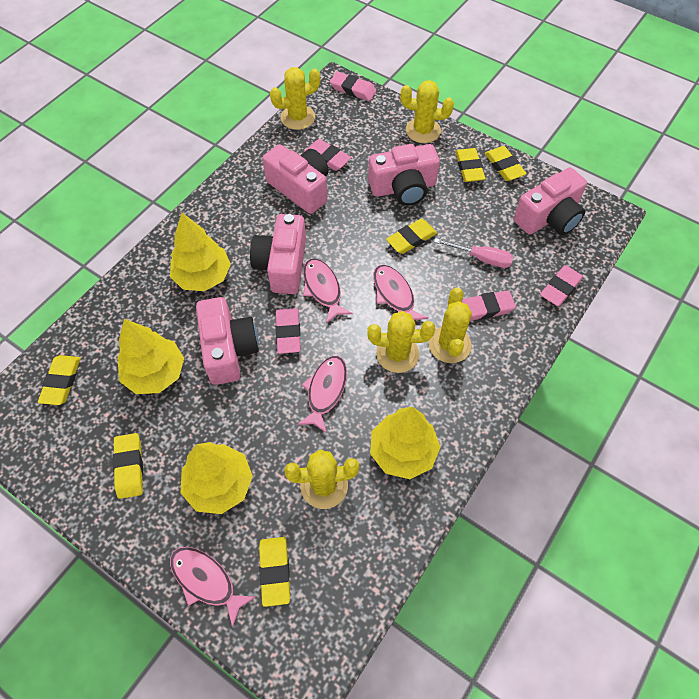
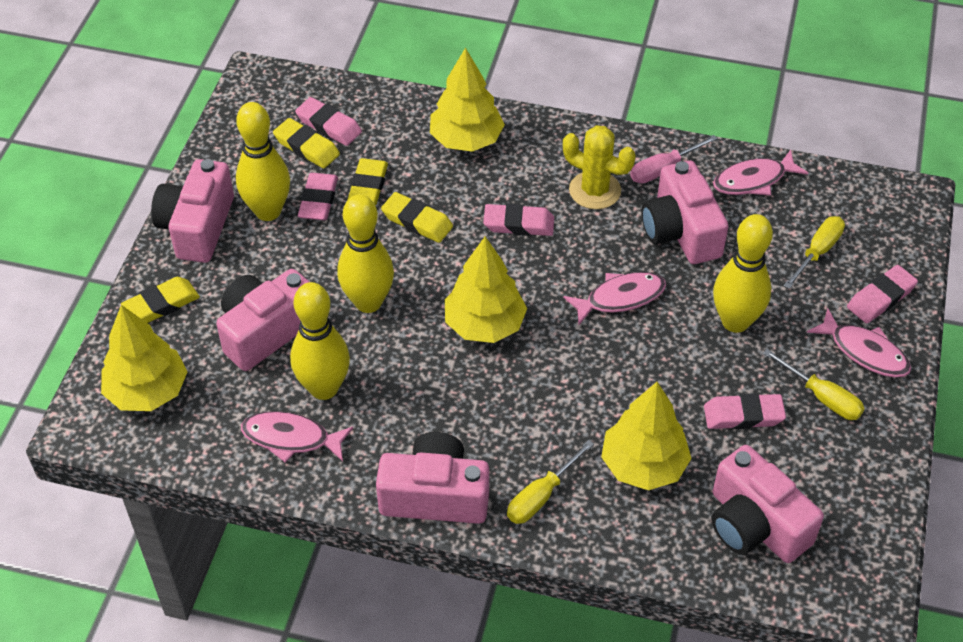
yellow bowling pin: none = 0 -> [236,102,290,221] [290,282,350,400] [337,194,394,313] [713,214,773,333] = 4
yellow cactus: [270,67,320,130] [284,450,359,509] [367,311,435,373] [400,80,454,143] [429,288,472,363] = 5 -> [563,125,636,209] = 1
yellow eraser: [38,355,81,405] [113,433,143,499] [259,537,290,607] [386,219,437,254] [455,148,485,182] [485,146,527,181] = 6 -> [121,277,200,323] [273,118,340,168] [347,158,388,205] [381,192,453,243] = 4
yellow screwdriver: none = 0 -> [507,440,594,524] [763,349,865,420] [783,216,845,289] = 3

